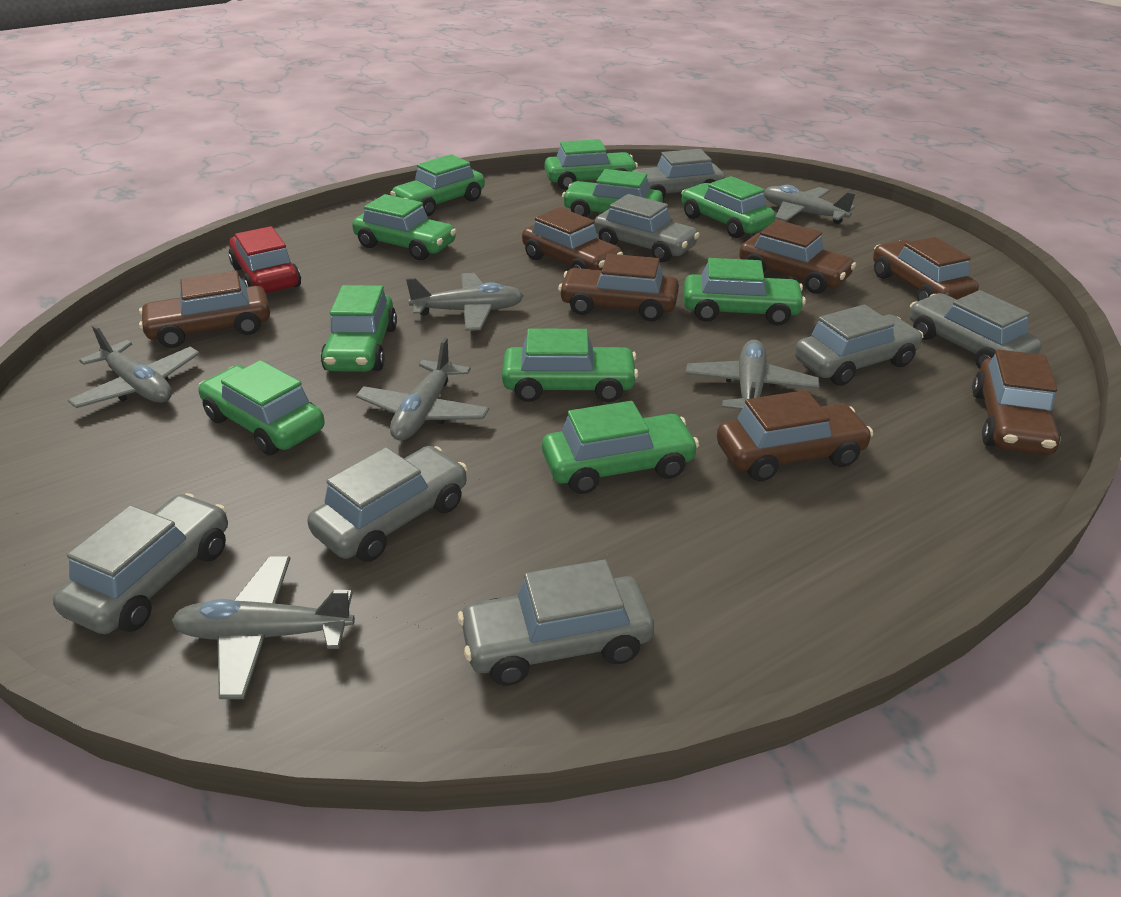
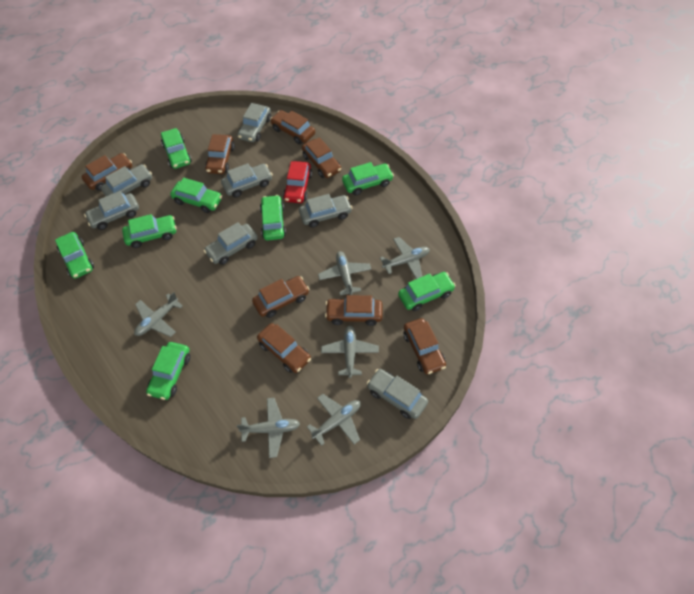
brown car: [139,271,270,348] [522,207,623,270] [558,254,679,322] [717,390,873,481] [739,220,856,294] [873,237,979,301] [972,349,1061,455] = 7 -> [81,153,132,191] [205,134,235,174] [252,276,309,318] [257,323,311,373] [270,110,315,144] [302,137,341,178] [325,295,383,326] [403,318,446,375] = 8
green car: [198,360,325,455] [321,285,397,372] [352,194,457,260] [390,154,485,216] [502,329,639,402] [542,401,699,494] [544,139,638,190] [562,169,663,217] [681,176,775,238] [684,258,806,325] = 10 -> [55,232,94,279] [122,214,177,248] [146,342,190,400] [161,128,192,169] [170,178,222,213] [260,195,286,241] [342,162,394,195] [398,272,456,311] = 8

